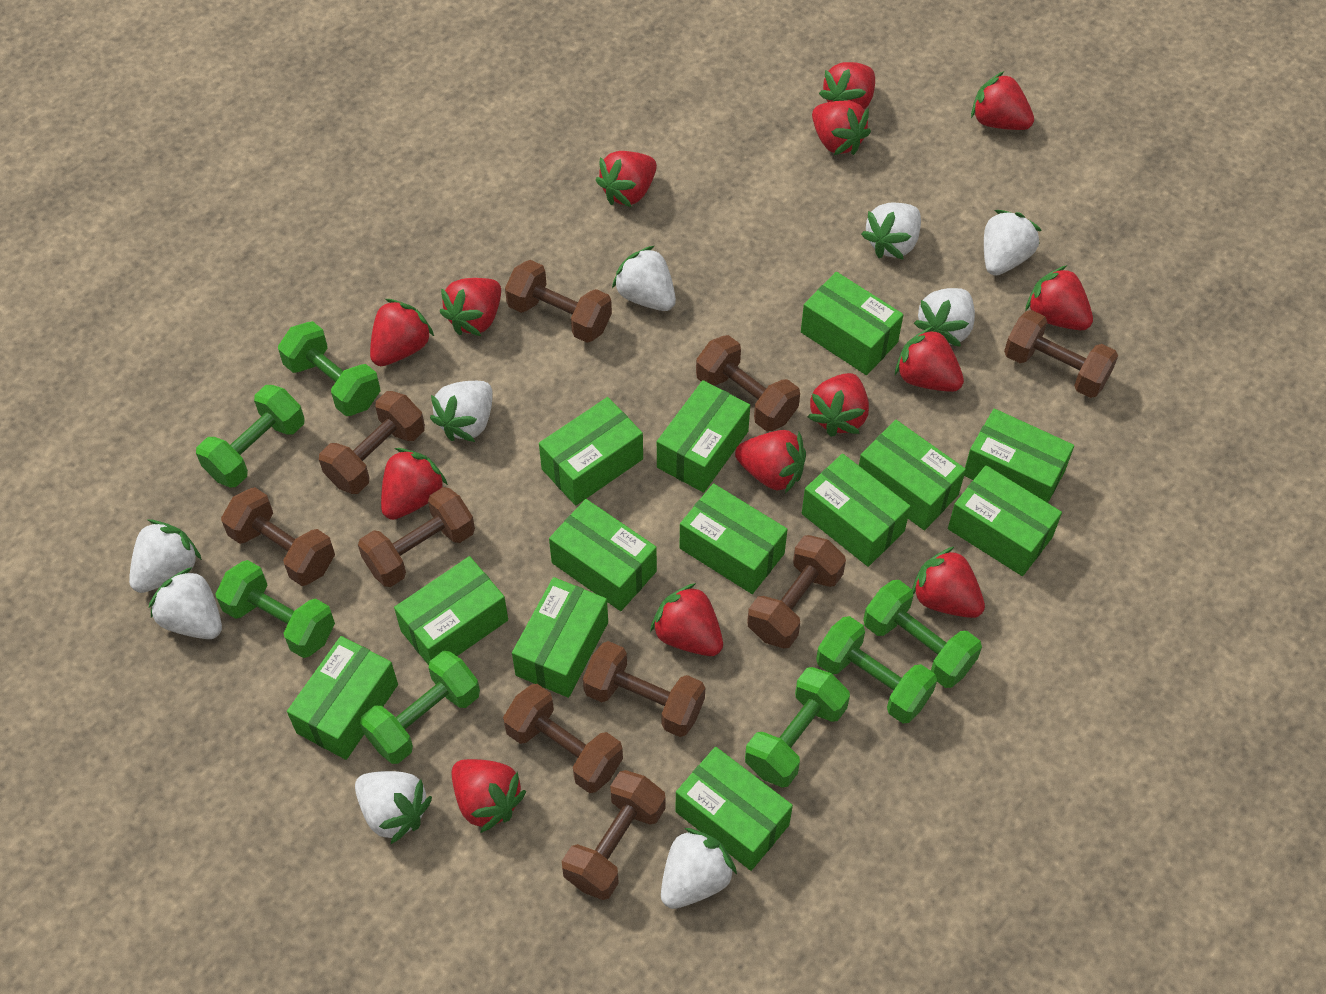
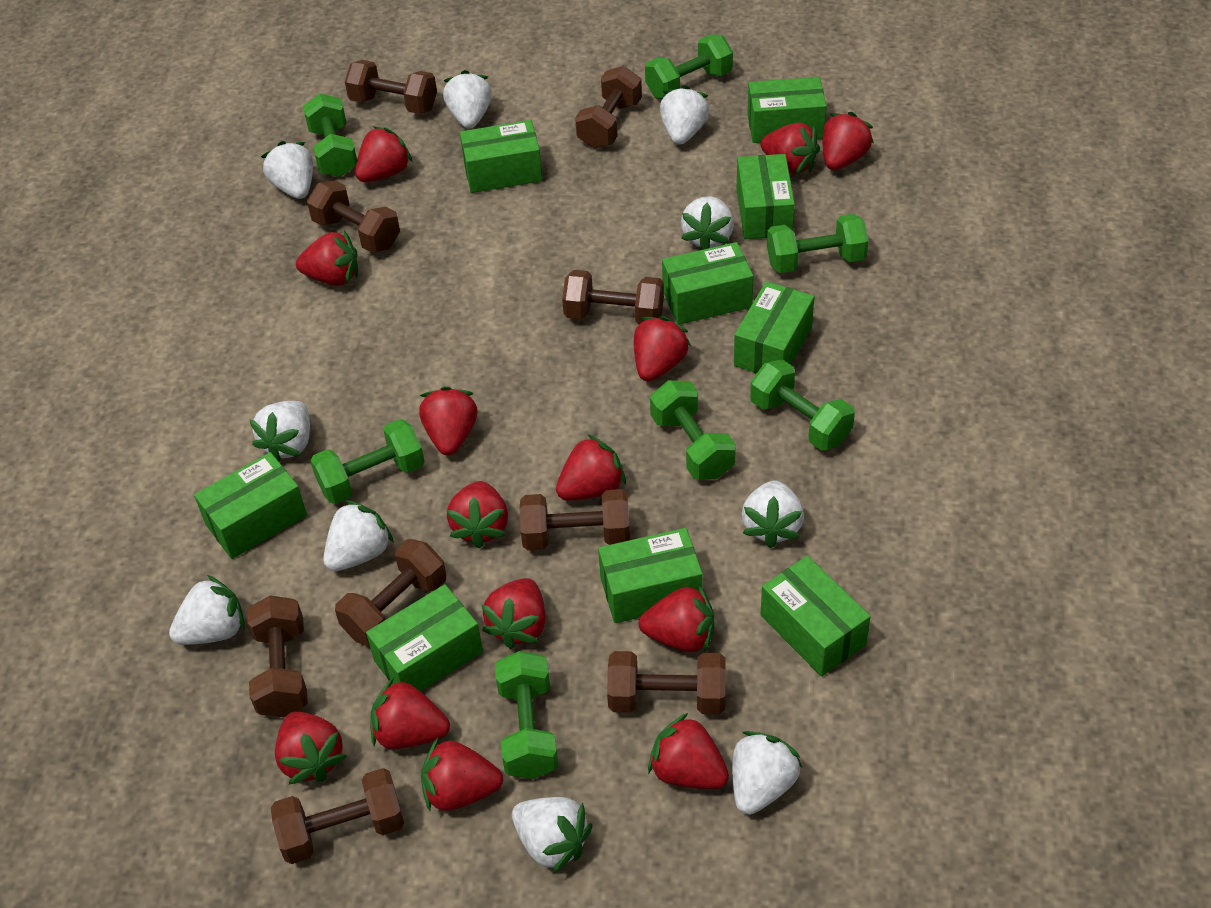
brown dumbbell: [221,487,335,586] [319,391,425,494] [358,487,475,587] [503,684,623,793] [505,260,612,343] [562,770,665,900] [583,641,705,737] [696,335,800,431] [747,535,846,649] [1004,310,1118,398] = 10 -> [247,595,308,717] [271,768,404,864] [307,180,400,253] [335,539,446,647] [345,60,437,114] [519,489,630,550] [562,270,664,325] [575,66,642,149] [607,651,725,714] = 9
green box: [287,636,398,760] [394,556,508,665] [512,577,608,698] [539,397,643,506] [549,499,657,611] [657,380,750,493] [675,747,793,871] [679,483,788,594] [801,272,903,375] [802,454,911,567] [859,420,966,530] [948,465,1062,576] [964,409,1074,503] = 13 -> [194,452,307,559] [366,584,483,692] [460,120,542,193] [598,528,703,623] [662,242,754,325] [734,281,814,374] [737,154,795,239] [747,77,827,143] [760,556,871,677] = 9
white strawberry: [129,520,202,593] [149,567,222,639] [355,771,432,844] [430,381,493,442] [612,246,676,311] [661,828,737,909] [861,203,921,260] [914,288,975,347] [984,210,1042,276] = 9 -> [169,575,245,645] [249,401,310,462] [261,141,313,199] [323,500,394,571] [443,70,492,129] [512,797,593,874] [660,85,709,145] [681,196,734,250] [732,731,803,815] [742,480,804,548] = 10

